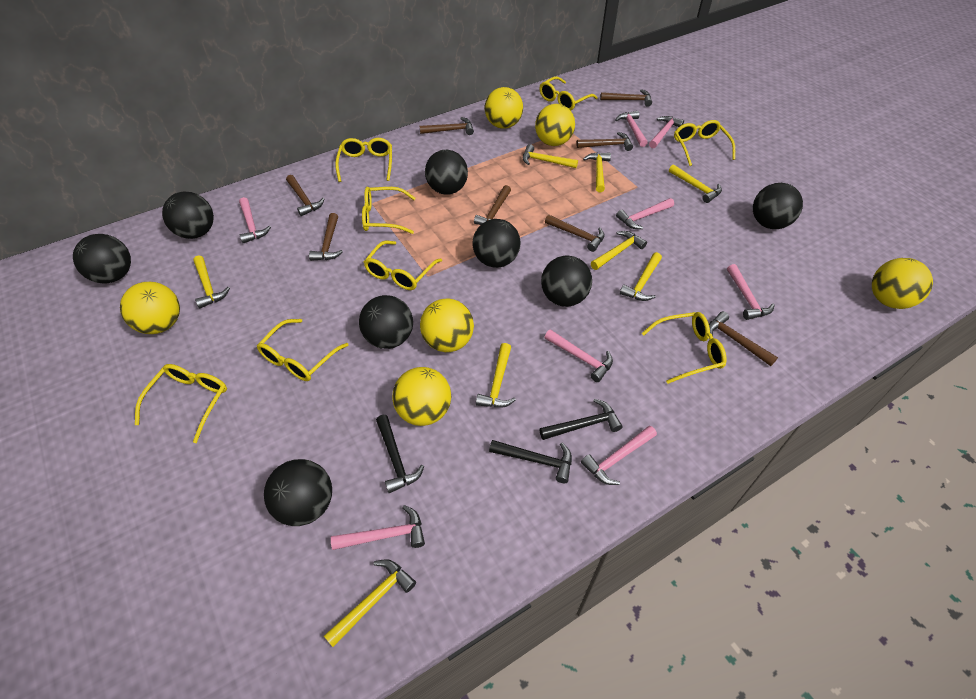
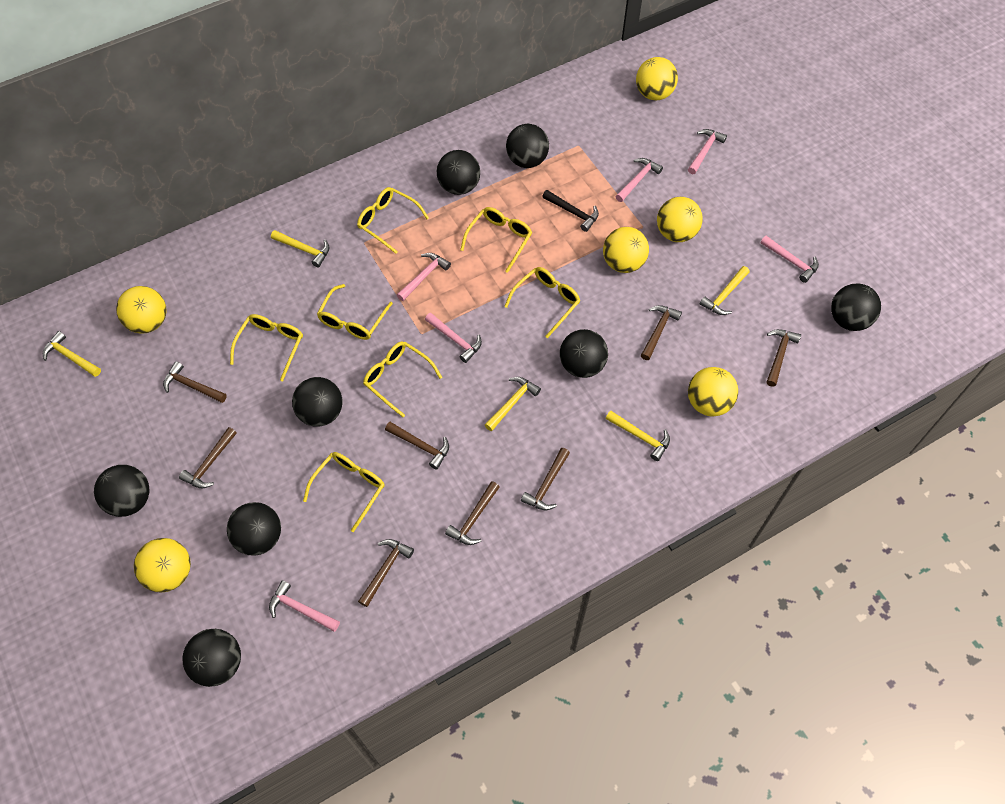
black hammer: [376,415,424,493] [489,440,572,483] [539,399,623,440] = 3 -> [542,190,599,232] = 1
pink hammer: [239,197,271,243] [331,505,425,550] [544,329,613,382] [581,425,657,485] [615,111,648,147] [616,198,674,229] [649,116,684,148] [727,264,775,320] = 8 -> [269,580,340,632] [397,253,451,301] [425,313,482,363] [616,158,663,202] [688,129,727,174] [761,236,819,283] = 6
yellow glasses: [135,364,227,443] [257,319,348,381] [335,138,392,182] [362,187,415,234] [364,241,442,290] [539,76,598,111] [642,312,727,384] [674,120,735,166] = 8 -> [230,314,303,381] [303,452,385,532] [317,284,393,340] [357,187,429,254] [363,341,442,417] [460,207,532,273] [504,267,580,338] = 7
yellow hammer: [193,255,230,309] [324,559,416,647] [476,343,516,408] [523,144,578,168] [583,152,611,192] [591,231,647,270] [620,252,662,301] [669,164,722,203] = 8 -> [43,331,101,377] [271,230,330,267] [485,377,541,431] [605,411,670,461] [700,266,750,315] = 5

